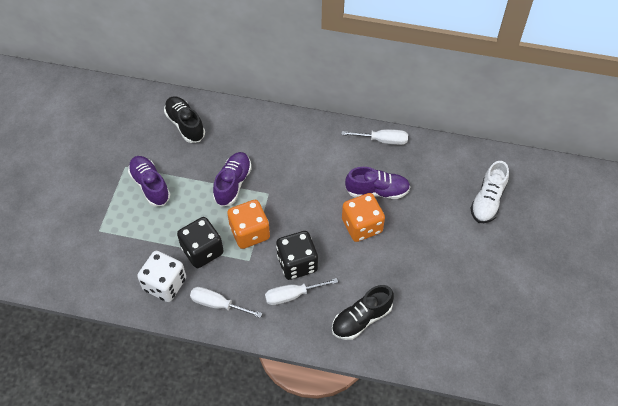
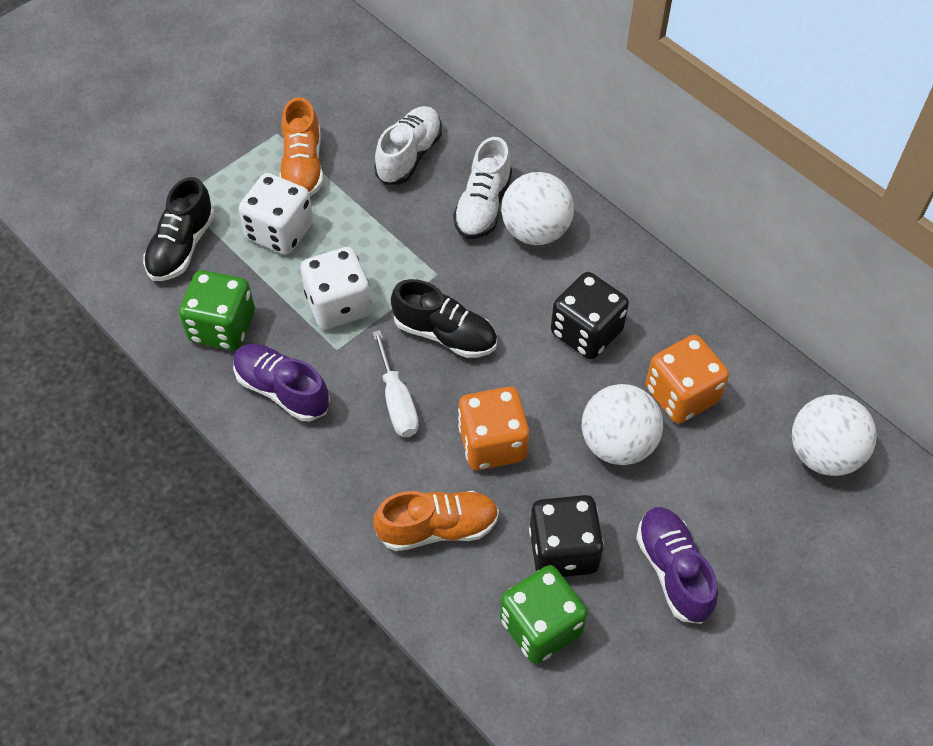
green dice: none = 0 -> [179,270,255,351] [500,565,588,664] = 2
orange shoe: none = 0 -> [279,97,323,196] [373,491,499,551] = 2
purple shoe: [128,156,170,207] [213,152,252,207] [345,167,410,199] = 3 -> [233,344,330,421] [636,507,718,624] = 2
white ball: none = 0 -> [501,172,574,245] [582,384,663,465] [792,394,877,476] = 3
white dice: [137,251,186,302] = 1 -> [239,173,313,255] [300,247,372,329] = 2
white screwdriver: [190,287,262,318] [265,278,338,305] [341,129,408,145] = 3 -> [373,330,419,437] = 1
white shoe: [470,161,509,223] = 1 -> [374,106,442,185] [453,137,512,239] = 2

